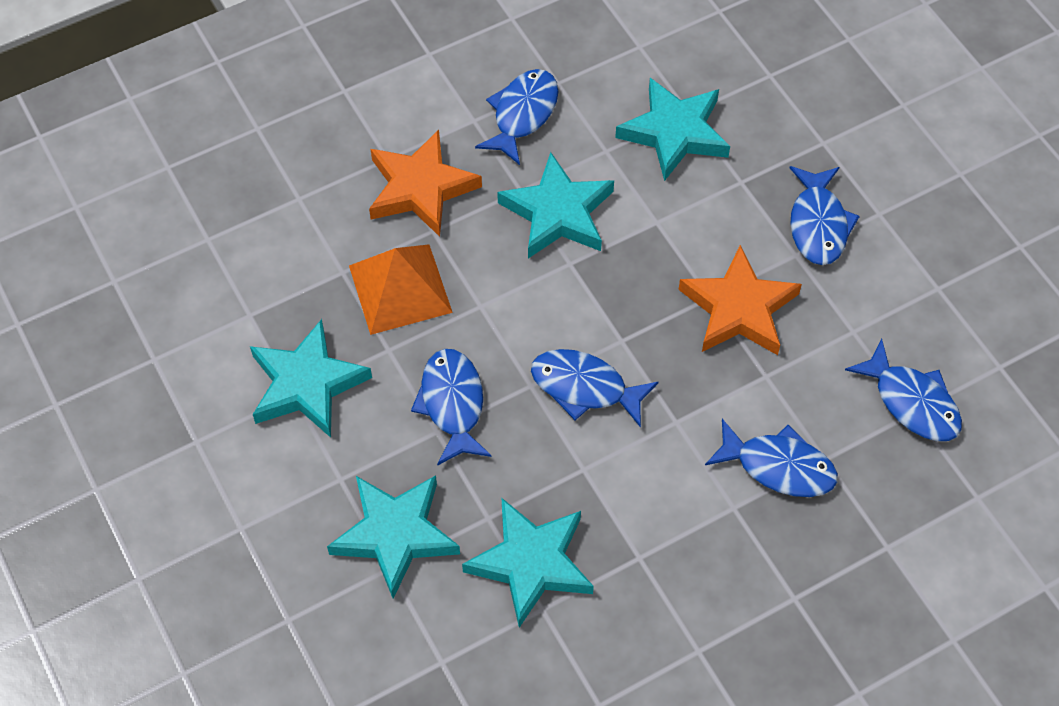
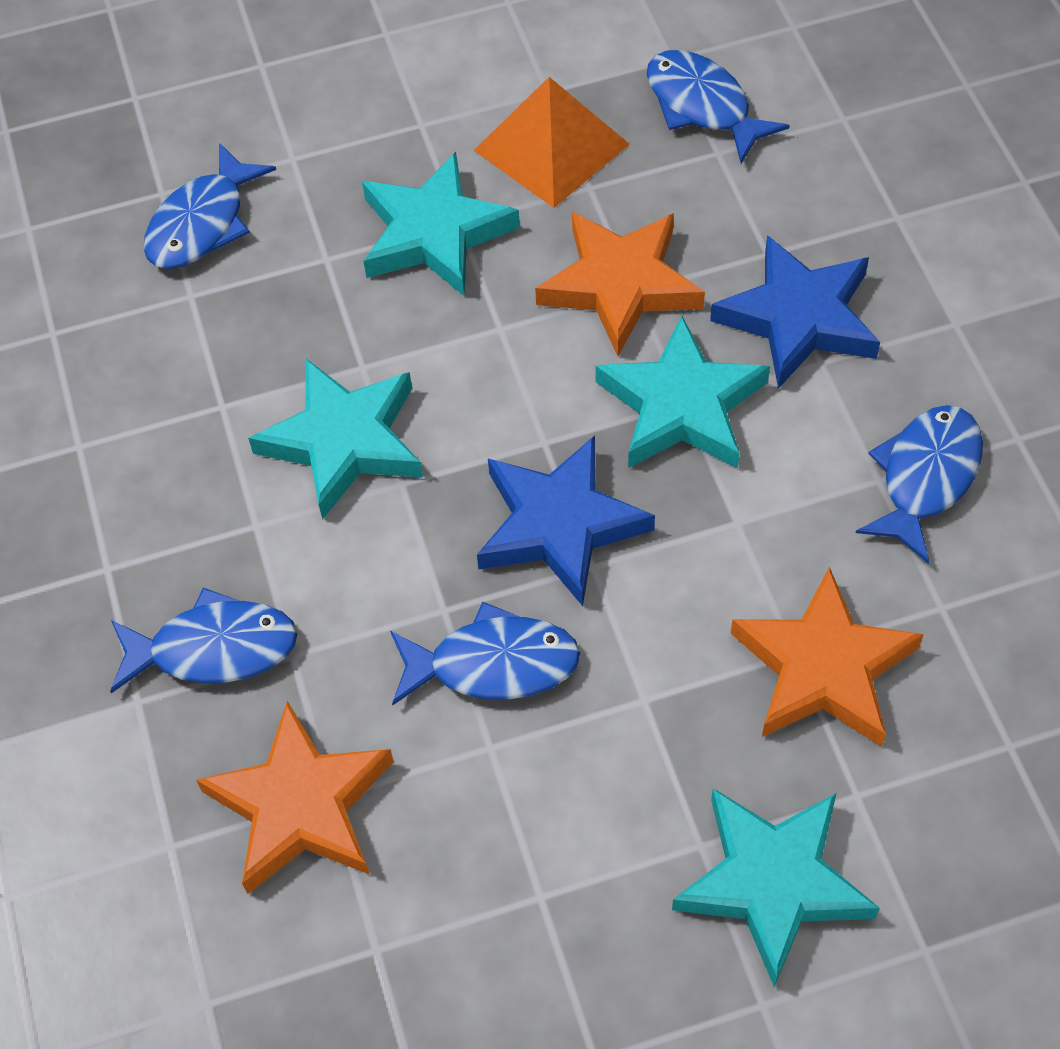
blue fish: [411,349,492,466] [475,69,558,165] [531,349,659,428] [705,419,838,497] [790,166,860,265] [845,339,962,441] = 6 -> [110,588,298,693] [144,143,276,269] [390,602,580,705] [647,50,790,163] [855,405,983,564] = 5
blue star: none = 0 -> [477,436,655,606] [710,235,880,389] = 2
orange star: [369,130,482,237] [678,245,802,355] = 2 -> [196,701,394,894] [535,211,705,356] [731,567,924,747] = 3
turquoise star: [250,319,372,438] [327,475,460,599] [462,498,594,628] [497,152,614,258] [615,78,730,181] = 5 -> [248,359,423,520] [362,152,520,296] [595,315,770,469] [672,788,880,987] = 4

